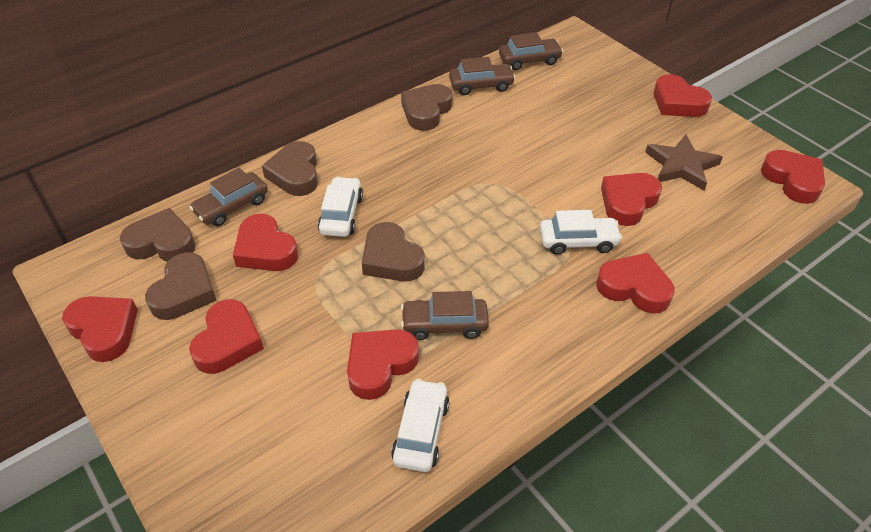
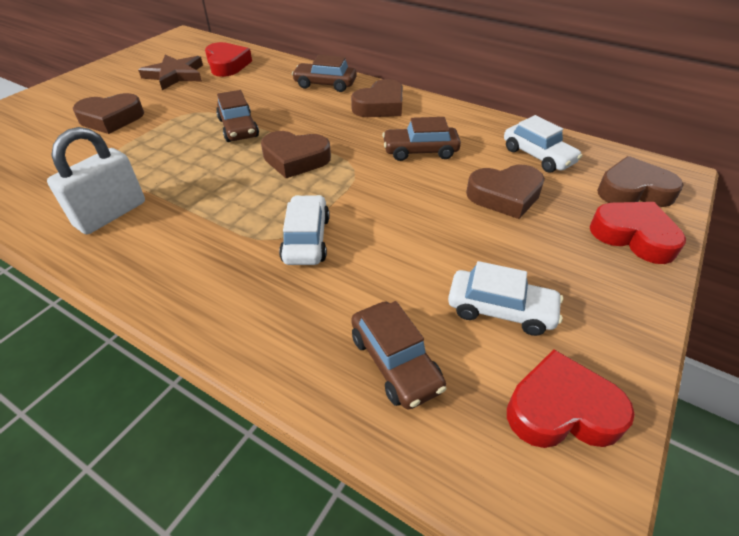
red heart: [62,296,138,362] [189,299,264,374] [233,214,298,271] [347,329,419,400] [596,253,675,314] [601,173,662,226] [654,74,712,117] [761,150,825,204] = 8 -> [205,42,252,77] [507,349,635,448] [590,202,686,264] = 3
white padlock: none = 0 -> [47,127,145,234] = 1

